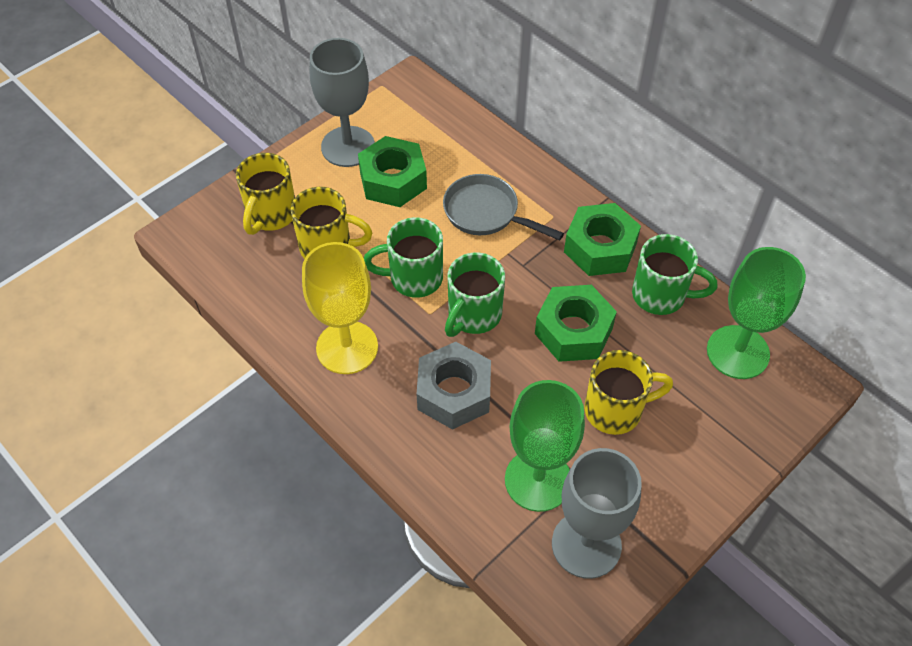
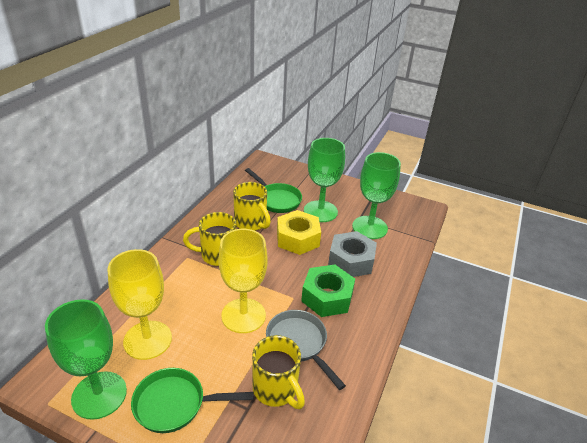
green goblet: [505,380,585,512] [707,247,806,379] = 2 -> [45,299,127,420] [304,138,345,222] [352,152,401,239] = 3
green mug: [364,217,443,298] [445,252,505,337] [632,234,717,315] = 3 -> none = 0
green nut: [358,136,427,207] [535,285,617,362] [564,203,641,276] = 3 -> [301,265,355,317] = 1
green pan: none = 0 -> [131,368,254,433] [245,168,302,213] = 2
grey goblet: [310,38,375,167] [552,448,642,579] = 2 -> none = 0
yellow goblet: [302,242,378,374] = 1 -> [108,249,172,360] [218,229,268,333] = 2
yellow nut: none = 0 -> [277,210,321,255] = 1

